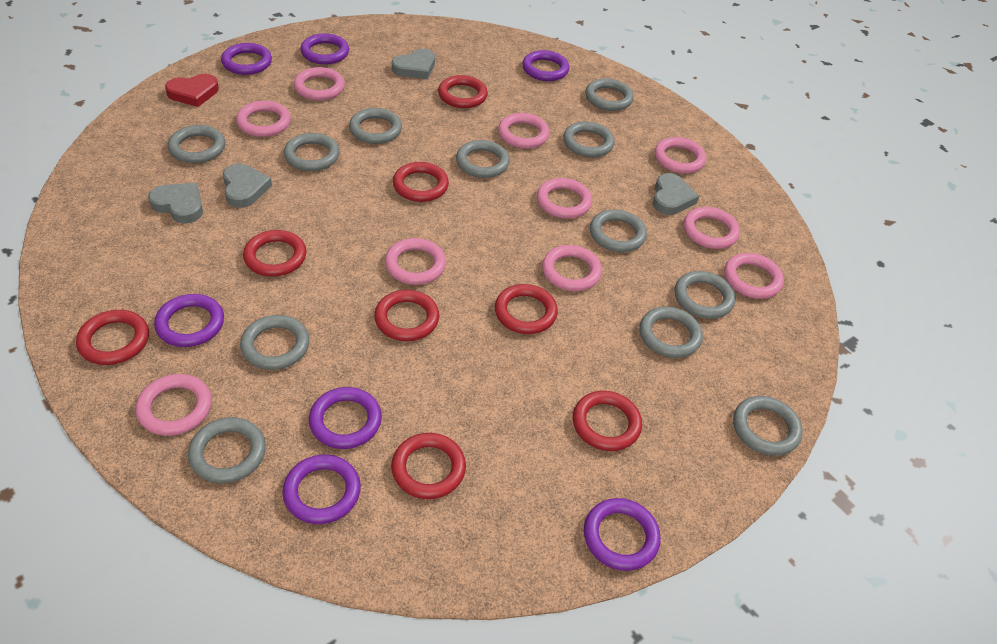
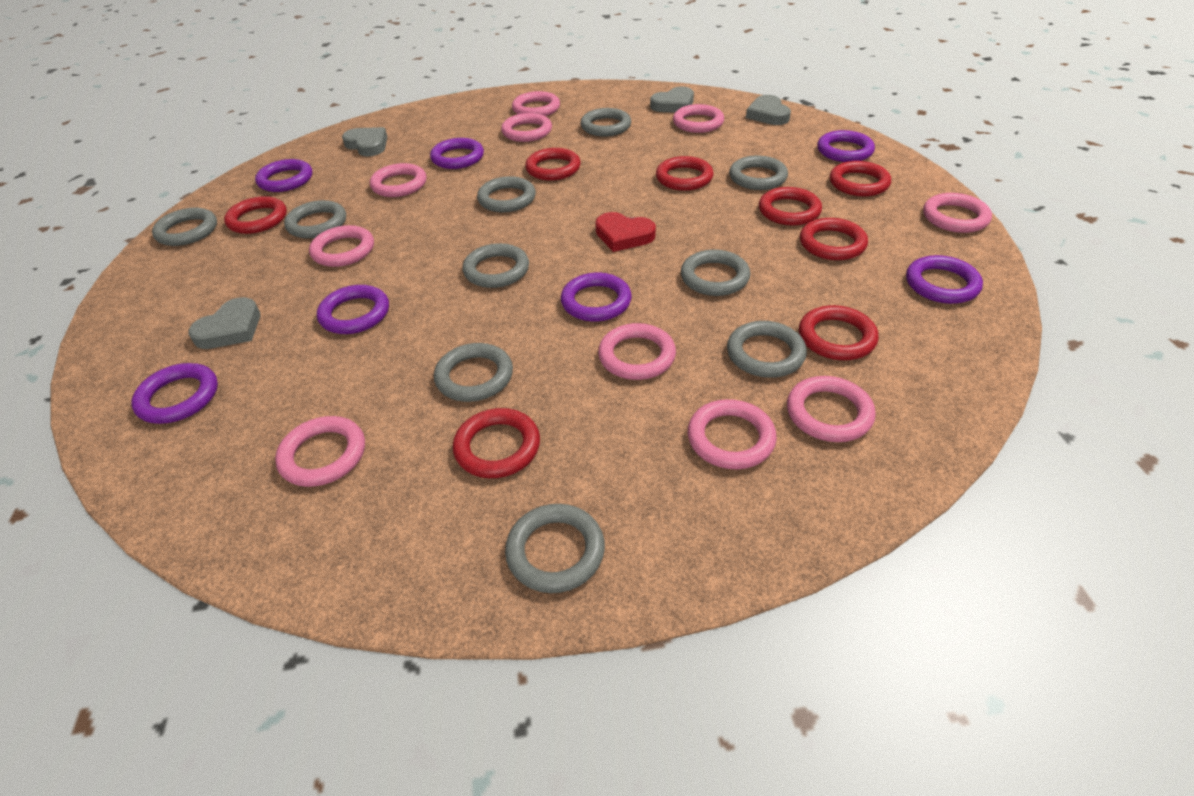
grey ring: [168,125,225,163] [188,417,266,484] [240,315,310,370] [284,133,340,171] [349,108,402,144] [456,140,510,178] [563,122,615,157] [585,78,634,111] [590,209,647,252] [639,307,703,358] [675,271,735,319] [733,396,803,456] = 12 -> [152,208,217,246] [284,200,346,238] [434,343,513,402] [463,243,529,288] [477,176,536,212] [505,504,605,593] [580,108,631,137] [681,250,750,296] [727,321,807,378] [729,155,788,190] = 10

